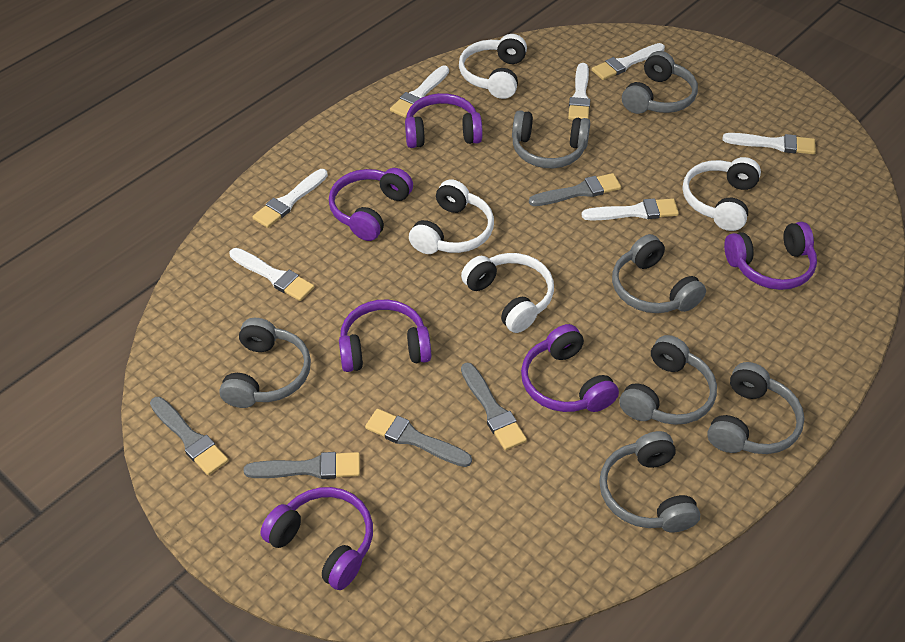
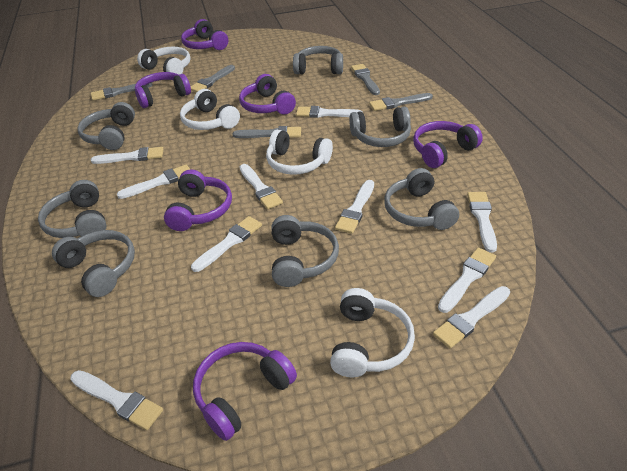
white brush: [229,248,314,301] [252,169,328,228] [390,65,449,118] [568,63,591,120] [582,198,679,220] [592,43,665,80] [722,133,816,155] = 7 -> [70,370,163,430] [91,147,163,164] [117,165,190,199] [191,216,262,272] [240,164,283,209] [296,106,363,118] [335,180,374,234] [433,286,510,348] [438,248,496,313] [467,192,497,252] = 10

